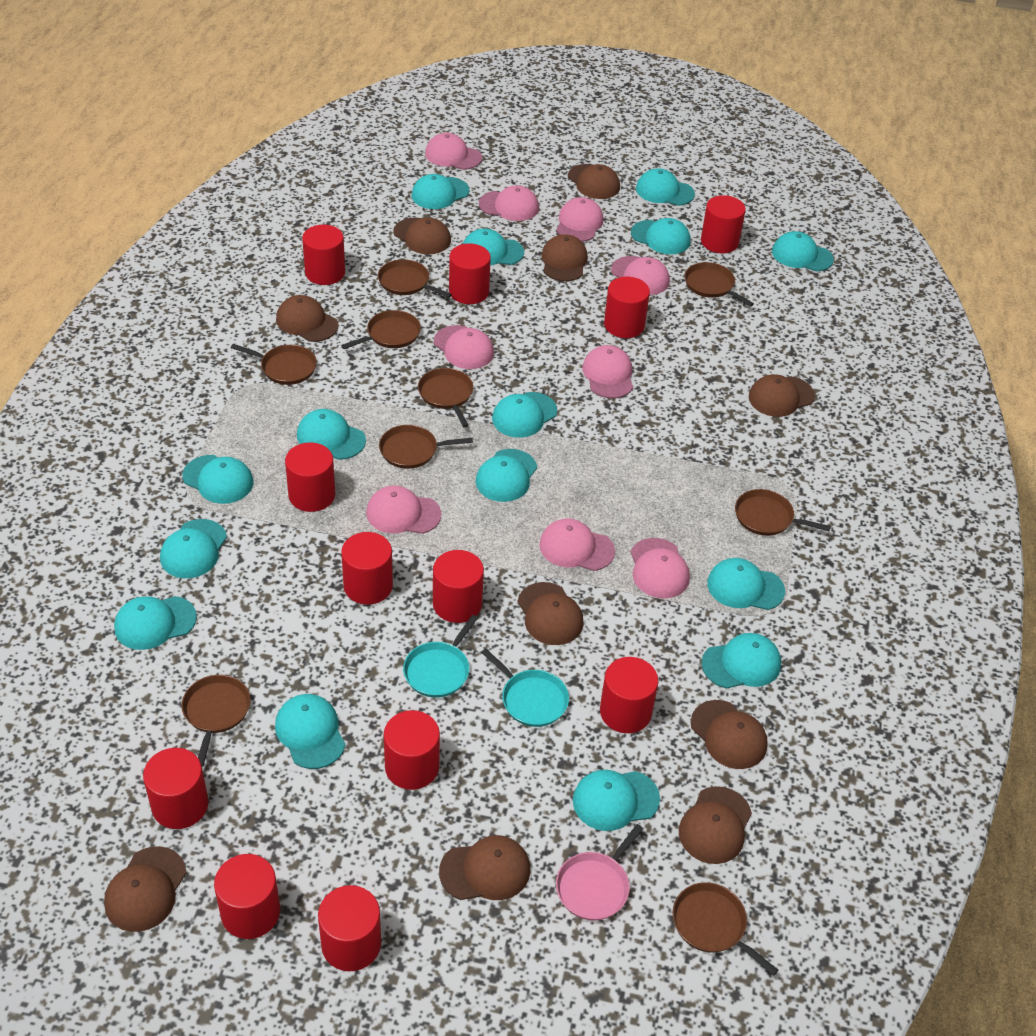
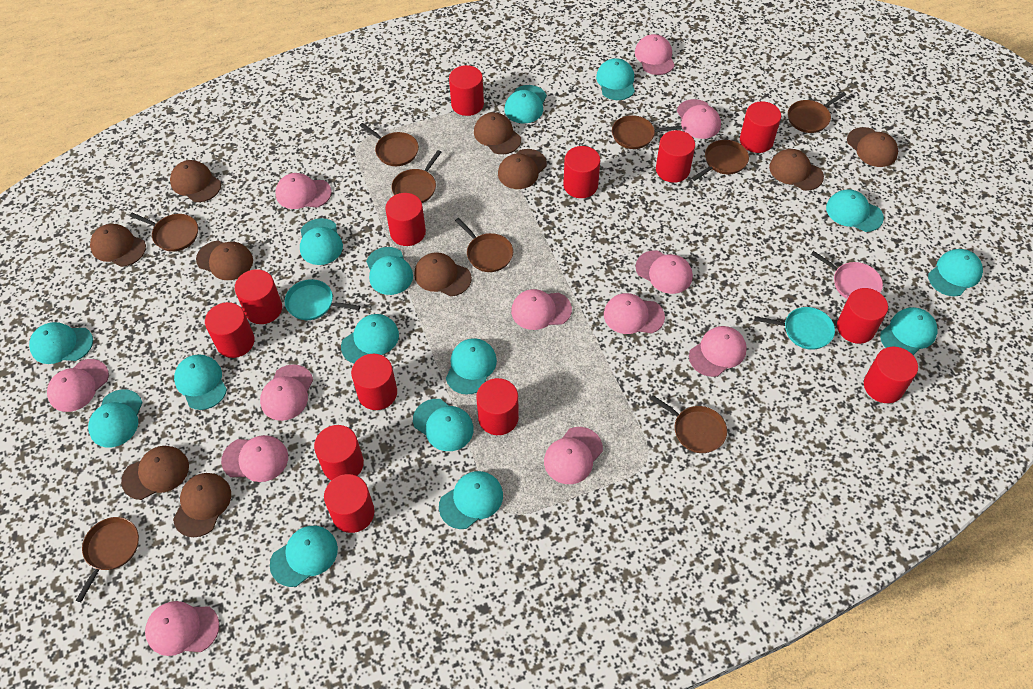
pink cap: [366,485,441,534] [425,133,482,170] [434,325,494,369] [479,185,539,221] [539,518,615,571] [556,197,604,242] [582,345,633,398] [611,256,670,295] [631,538,690,598] = 9 -> [47,359,109,412] [145,601,219,656] [221,435,288,482] [260,364,313,421] [275,173,331,209] [511,289,572,330] [544,427,603,484] [604,293,665,334] [635,34,675,75] [635,250,693,294] [677,99,721,139] [689,326,747,377] = 12
red cylinder: [143,748,209,829] [214,854,280,939] [285,442,336,512] [302,225,345,285] [318,885,381,971] [341,532,393,605] [384,710,440,790] [433,550,484,623] [449,243,491,304] [600,657,658,733] [604,277,650,338] [701,195,746,253] = 12 -> [205,302,255,358] [235,269,282,324] [314,425,364,481] [324,474,374,533] [351,354,397,410] [385,193,426,246] [449,65,484,116] [476,378,519,435] [563,146,600,198] [656,130,695,183] [740,101,781,153] [837,288,888,344] [864,347,918,403] = 13

